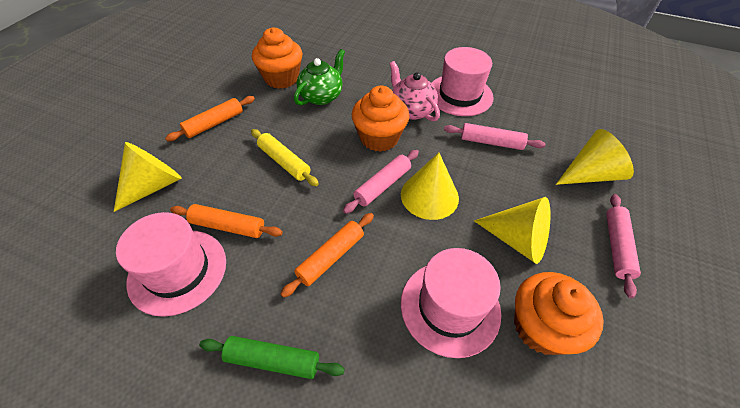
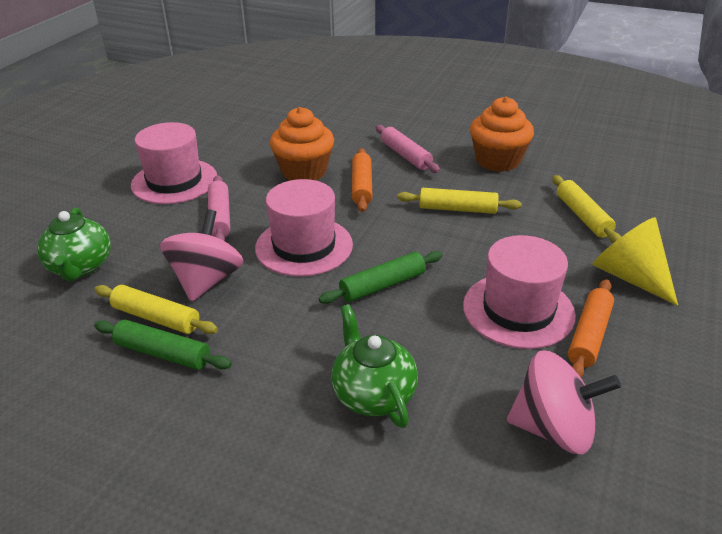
green rolling pin: [199,336,345,379] = 1 -> [94,320,232,370] [319,251,443,304] = 2
green teapot: [294,49,345,105] = 1 -> [37,207,111,281] [331,304,418,428] = 2
orange cupcake: [252,28,303,89] [352,86,409,152] [514,272,604,355] = 3 -> [270,107,334,181] [470,97,534,172] = 2
orange rolling pin: [165,96,255,141] [170,204,283,238] [280,213,374,298] = 3 -> [352,148,372,212] [568,279,614,378] = 2
pink rolling pin: [343,150,419,214] [444,123,545,150] [606,194,641,298] = 3 -> [208,175,230,241] [376,125,440,173] = 2
pink spinning top: none = 0 -> [160,209,243,302] [507,350,621,454] = 2
pink teapot: [390,61,440,121] = 1 -> none = 0
yellow cone: [114,142,182,212] [401,153,459,220] [474,197,551,264] [556,129,634,185] = 4 -> [592,217,678,306] = 1
yellow rolling pin: [251,129,319,186] = 1 -> [94,285,218,334] [397,188,521,214] [552,175,621,243] = 3

